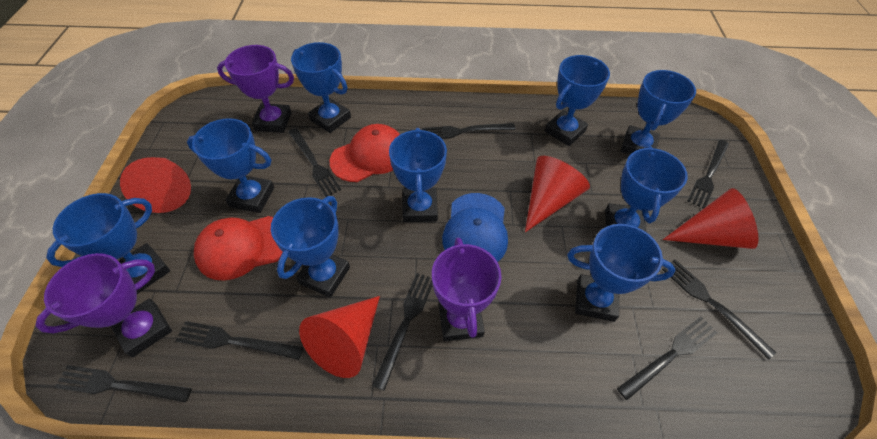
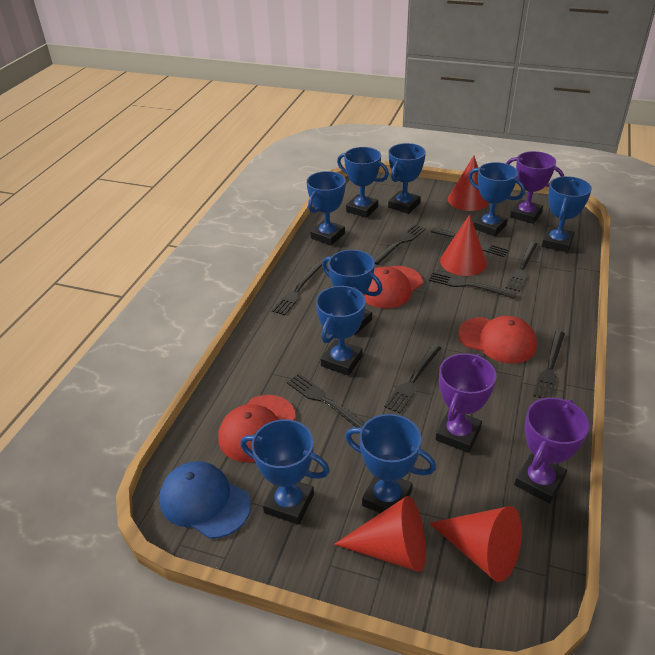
red cap: [194,216,282,281] [330,124,400,182] = 2 -> [219,395,296,463] [364,266,422,308] [458,316,537,364] = 3

